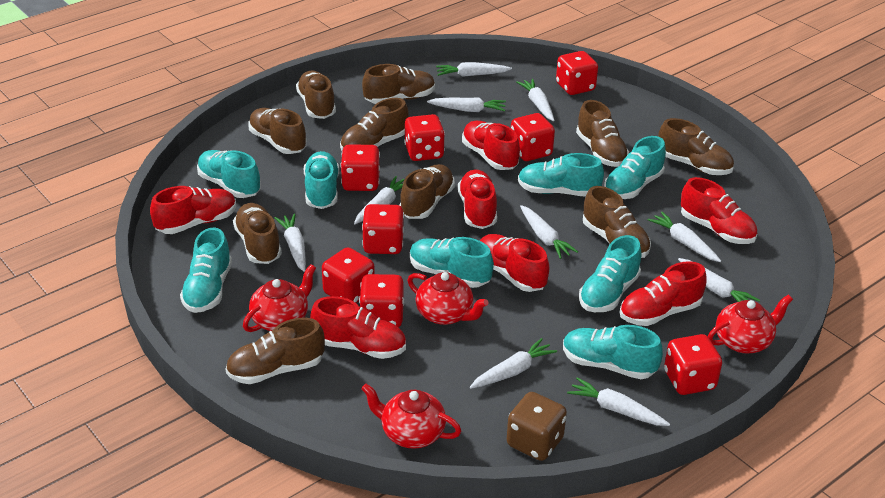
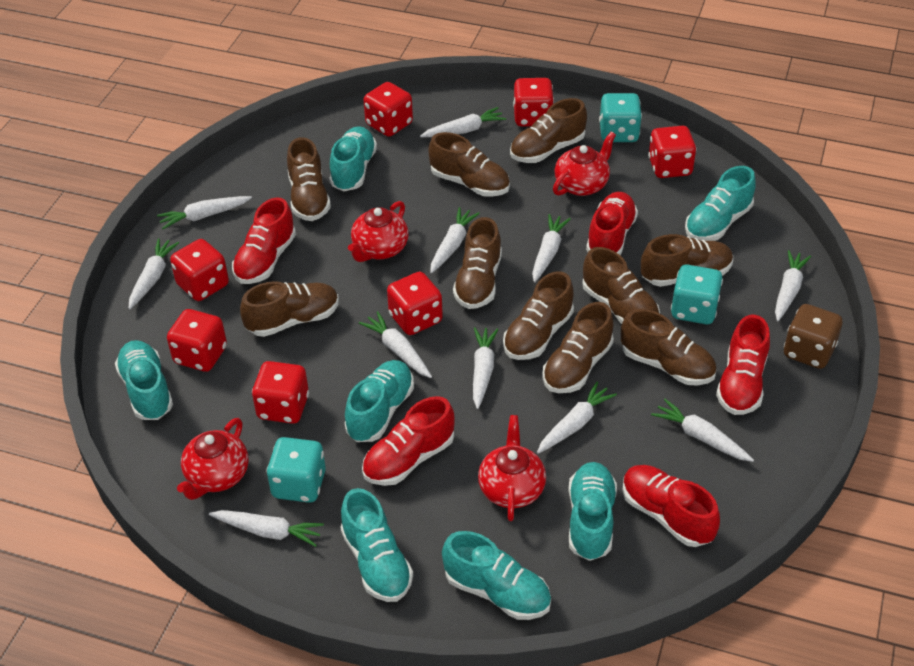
red dice: [322,247,375,303] [340,145,380,191] [359,274,404,327] [362,204,404,254] [404,114,445,161] [511,113,555,161] [556,51,598,95] [664,334,722,395] = 8 -> [167,309,227,372] [170,239,229,301] [252,361,309,424] [363,82,413,137] [387,272,443,335] [513,78,554,127] [648,126,696,178] = 7
red shoe: [150,186,236,234] [310,296,406,359] [458,170,497,229] [462,121,520,170] [480,234,549,292] [620,261,707,326] [681,177,757,244] = 7 -> [232,197,296,284] [362,396,455,486] [586,192,638,256] [622,465,720,547] [716,315,770,415] = 5
turquoise dice: none = 0 -> [267,437,326,503] [599,93,642,142] [671,265,723,324] = 3
turquoise shoe: [180,227,232,313] [197,150,261,198] [304,151,339,209] [410,237,494,288] [518,153,604,196] [563,325,663,379] [579,235,642,312] [604,136,666,199] = 8 -> [115,340,173,420] [329,126,377,191] [340,488,413,602] [345,360,414,442] [442,531,551,620] [568,462,617,561] [685,166,755,241] = 7
white carrot: [274,214,306,272] [354,176,404,224] [427,98,506,112] [436,62,512,77] [470,338,557,389] [516,79,554,121] [520,205,578,259] [567,377,670,426] [647,212,721,262] [678,258,760,302] = 10 -> [129,238,179,309] [157,196,252,229] [209,510,324,547] [359,311,432,378] [420,107,506,137] [430,207,480,273] [473,327,498,409] [532,214,571,282] [537,382,617,454] [651,399,754,462] [775,250,811,321] = 11

